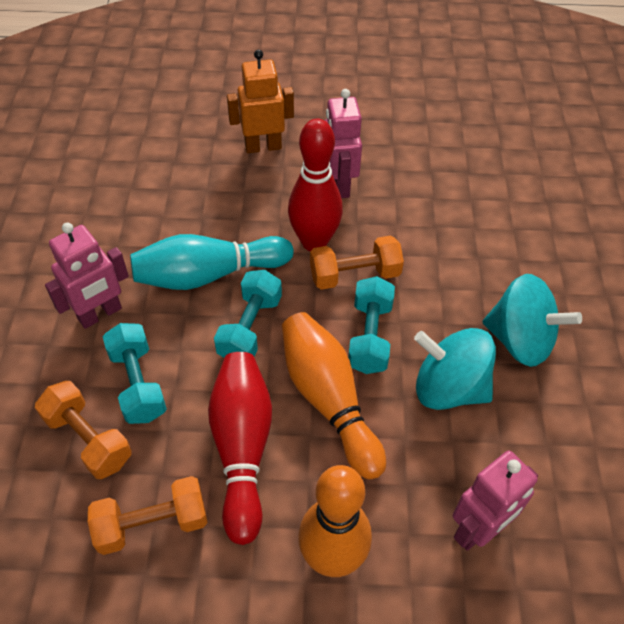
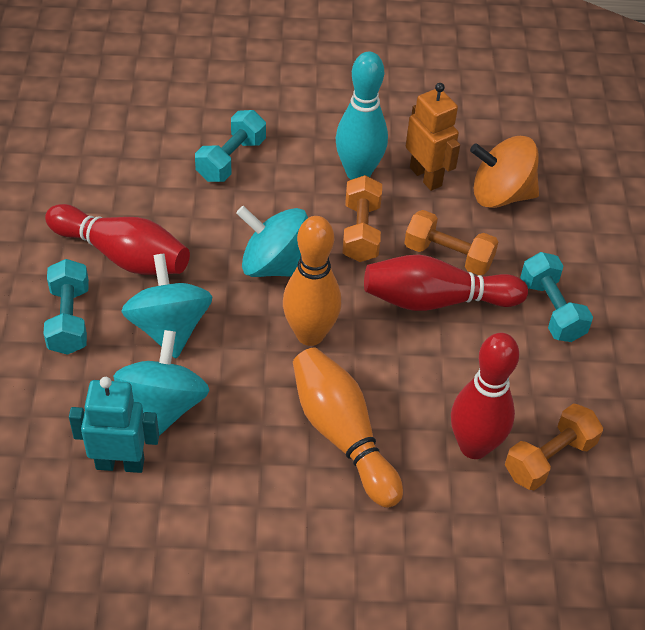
orange spinning top: none = 0 -> [470,136,539,208] = 1
pink robot: [45,222,129,329] [325,89,362,198] [453,450,538,551] = 3 -> none = 0
red bowling pin: [208,352,272,545] [288,118,343,251] = 2 -> [45,204,190,275] [364,254,528,311] [451,333,519,459] = 3
turquoise robot: none = 0 -> [69,377,159,473] = 1
turquoise spinning top: [414,328,496,410] [483,274,582,367] = 2 -> [113,330,210,436] [121,253,212,358] [236,206,308,277] = 3

